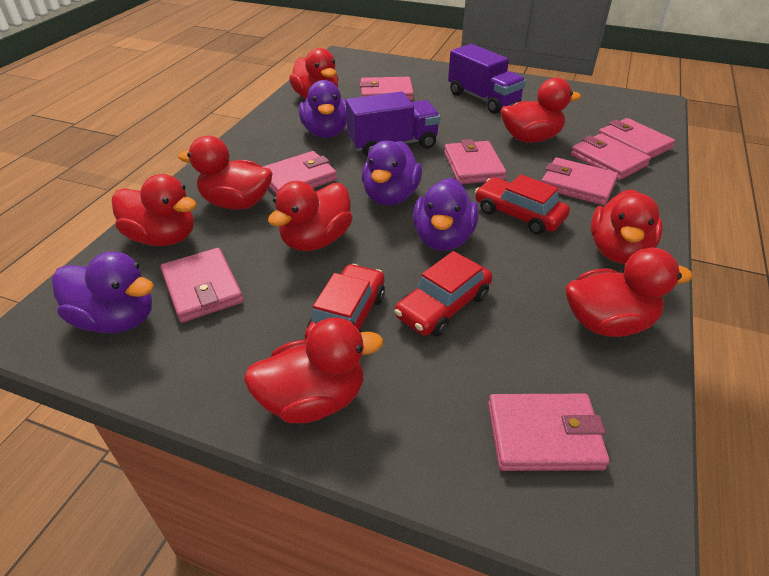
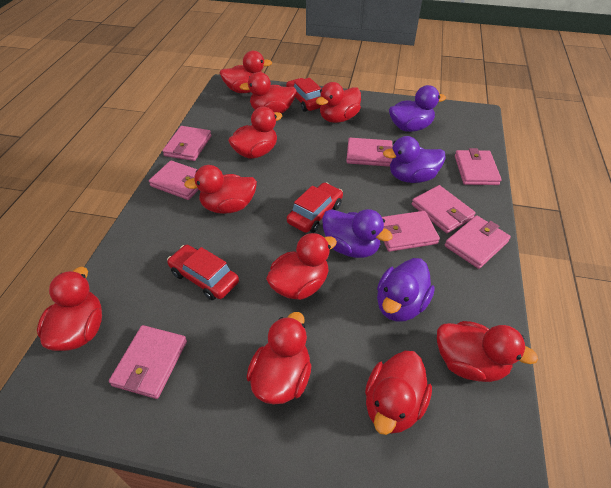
purple truck: [346,91,440,157] [448,44,526,114] = 2 -> none = 0
red duck: [112,174,197,246] [178,136,272,210] [244,317,383,423] [268,181,353,251] [289,48,338,99] [501,78,581,143] [566,248,693,337] [591,189,663,264] = 8 -> [37,267,102,351] [184,165,257,214] [220,51,272,93] [228,107,282,159] [240,72,297,113] [247,312,311,405] [266,233,337,300] [316,82,361,123] [365,351,432,435] [437,321,538,382] = 10

